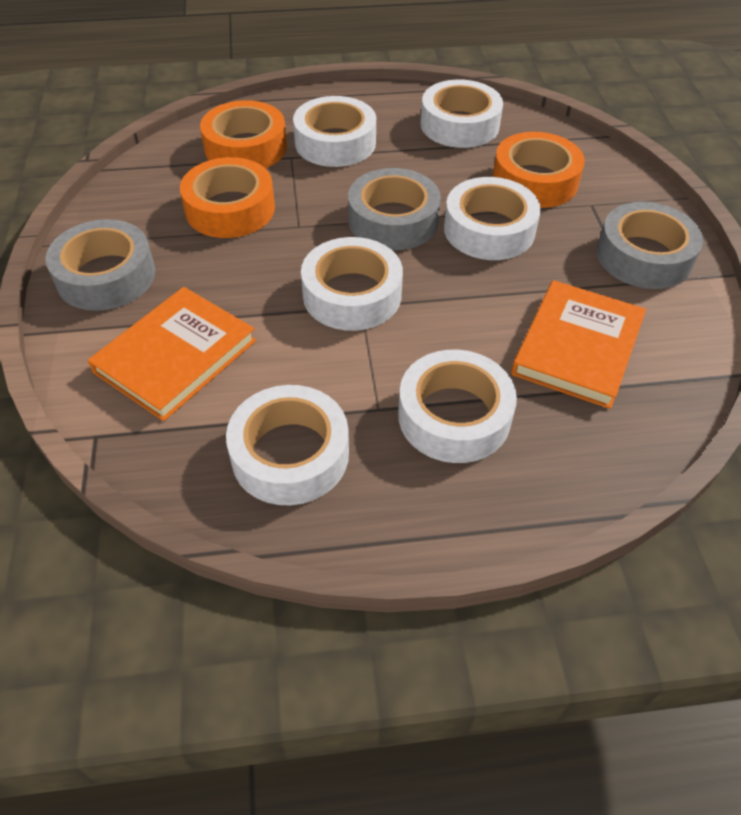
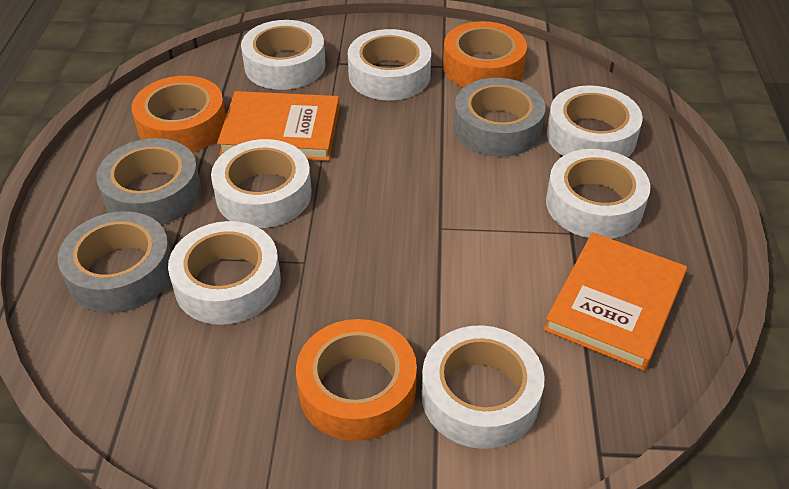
white tape: [226,385,349,505] [293,96,376,167] [301,237,403,331] [398,350,517,463] [421,79,503,148] [444,177,541,260] = 6 -> [168,221,281,325] [211,139,312,228] [241,20,325,90] [348,29,431,100] [421,325,545,449] [546,149,650,239] [547,85,643,157] = 7

